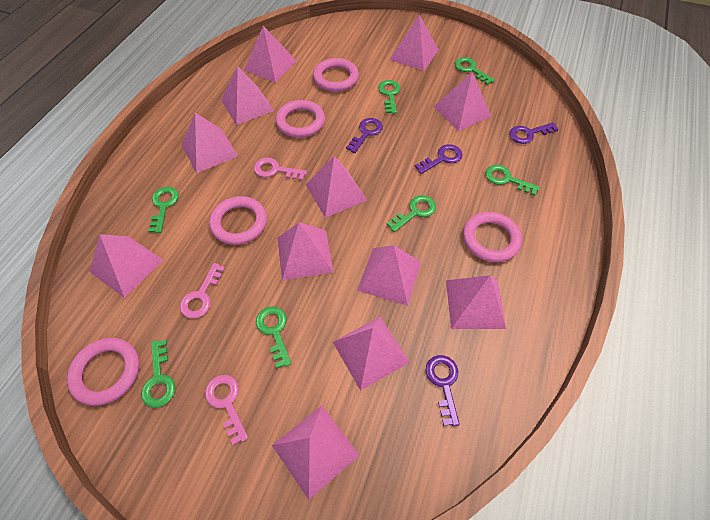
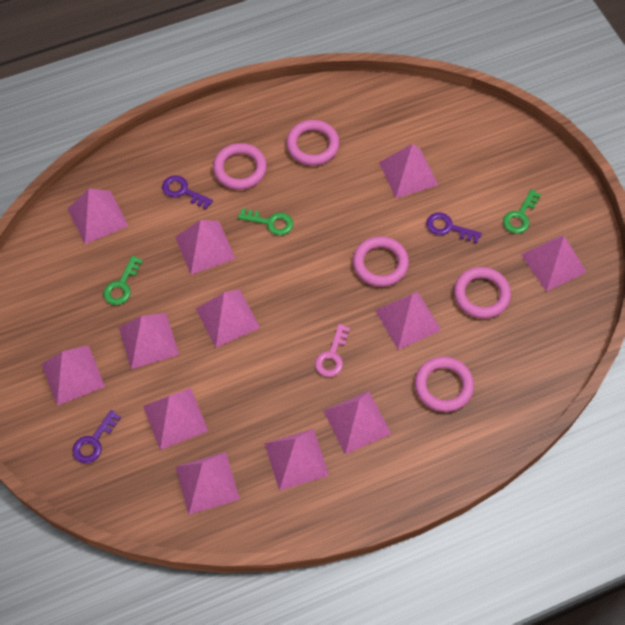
green key: [141,340,175,408] [148,187,179,233] [256,306,291,368] [378,80,401,114] [387,195,436,232] [455,57,495,85] [485,165,540,196] = 7 -> [103,256,143,305] [238,208,293,235] [503,189,541,234] = 3
pink key: [180,263,225,319] [205,375,248,445] [254,158,307,180] = 3 -> [315,324,350,377] = 1
purple key: [346,118,383,153] [415,144,463,174] [426,355,460,426] [509,122,559,144] = 4 -> [72,410,121,463] [162,175,213,209] [426,213,482,243] = 3

